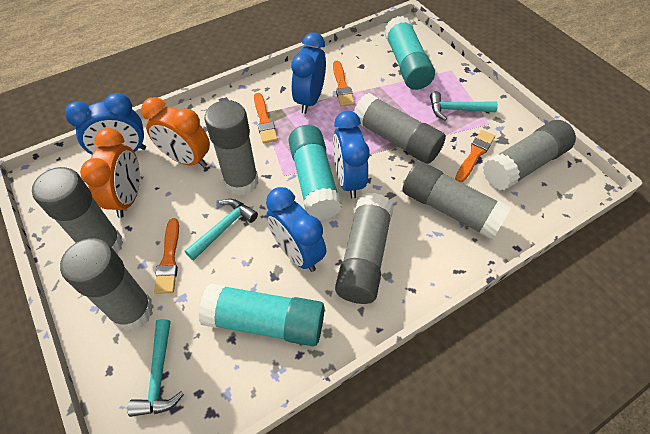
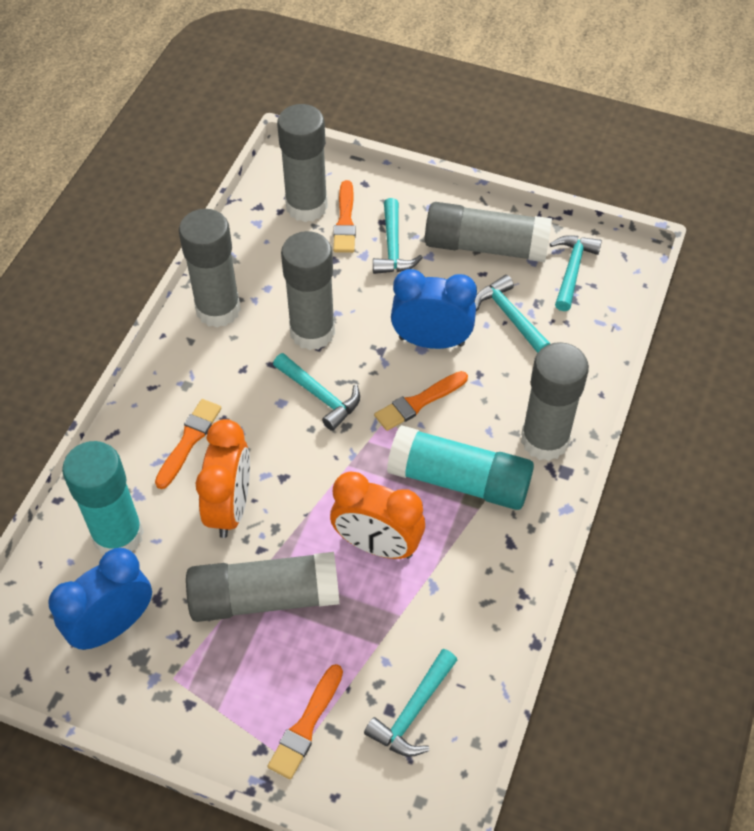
blue clock: [65,93,146,154] [266,187,326,272] [291,32,326,114] [333,111,370,199] = 4 -> [48,548,152,650] [391,269,477,349] = 2
grey glue stick: [32,167,123,255] [60,238,154,331] [204,100,258,196] [335,193,394,304] [354,93,446,164] [403,161,512,240] [483,120,576,191] = 7 -> [179,209,241,328] [186,552,339,622] [277,104,328,222] [281,231,335,350] [425,202,552,262] [521,342,589,461] = 6
turquoise glue stick: [199,283,325,346] [288,125,342,221] [384,16,435,90] = 3 -> [62,441,144,554] [387,425,534,510] = 2
turquoise hammer: [127,319,184,417] [185,199,258,261] [430,91,498,121] = 3 -> [273,353,360,431] [364,649,457,757] [373,198,423,274] [474,275,550,353] [550,235,602,311] = 5

